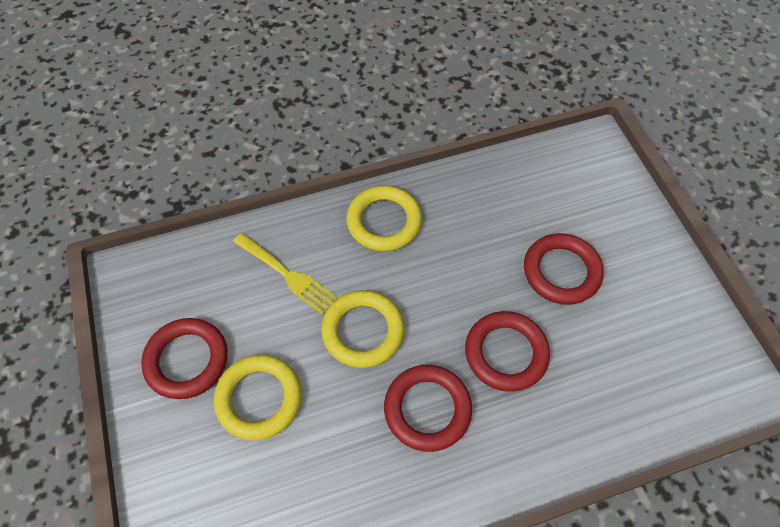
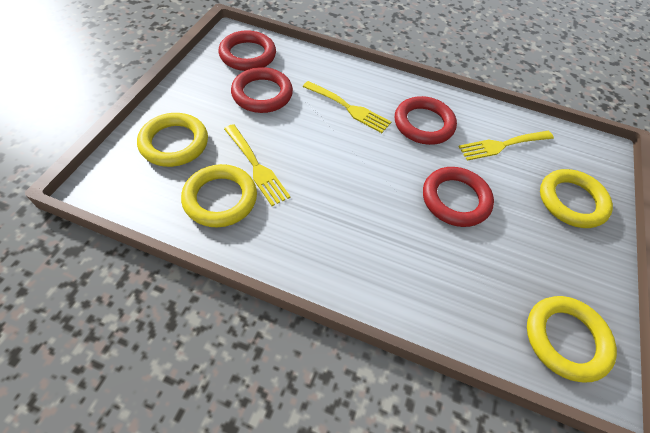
yellow fork: [233,233,338,315] = 1 -> [224,124,291,206] [303,81,391,133] [459,131,554,161] = 3
yellow ring: [214,355,302,441] [321,290,404,368] [346,185,422,252] = 3 -> [137,113,208,167] [181,164,257,227] [527,296,617,382] [540,169,613,228] = 4

